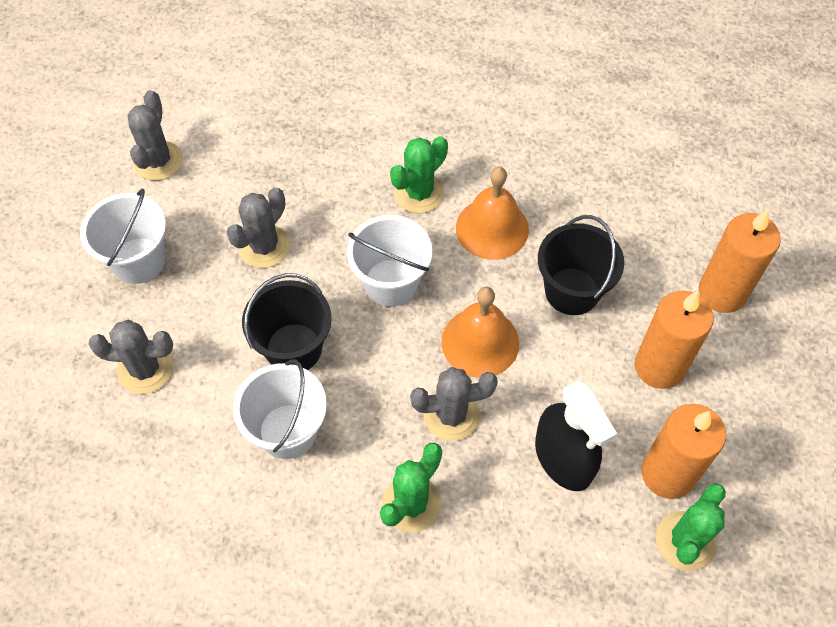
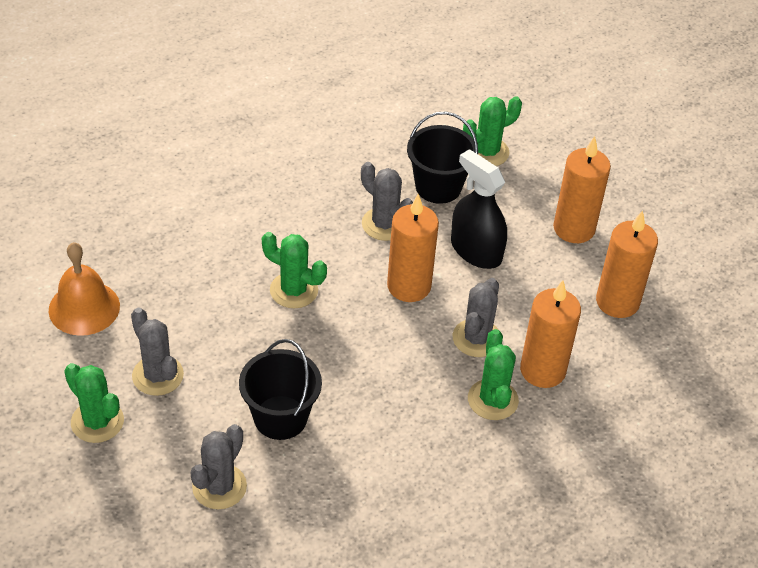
green cactus: [380,443,442,533] [390,136,448,213] [656,483,726,571] = 3 -> [64,363,124,443] [262,232,327,308] [463,96,522,166] [468,329,519,420] = 4
orange bell: [441,287,519,378] [456,167,529,260] = 2 -> [49,242,120,336] = 1
orange candle: [635,291,714,389] [641,404,726,499] [699,209,781,313] = 3 -> [387,194,439,302] [520,280,581,388] [553,136,611,243] [596,210,658,318] = 4
white bucket: [80,188,166,284] [233,360,327,459] [347,215,432,307] = 3 -> none = 0

